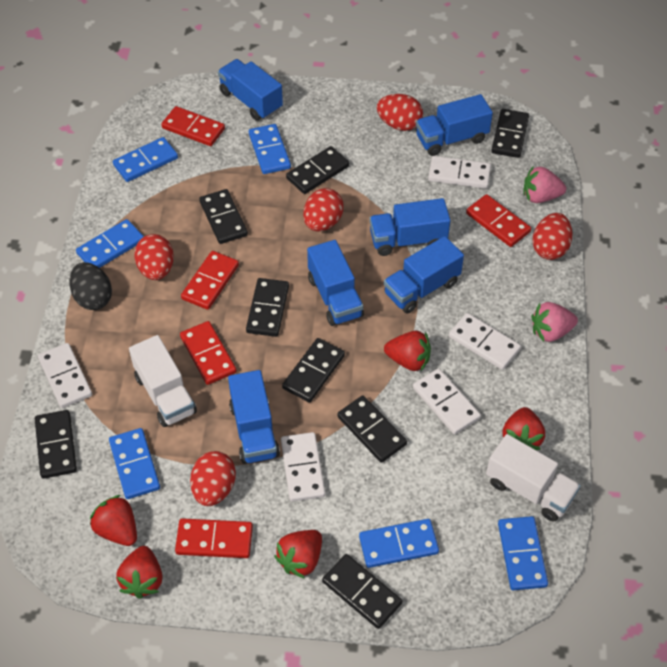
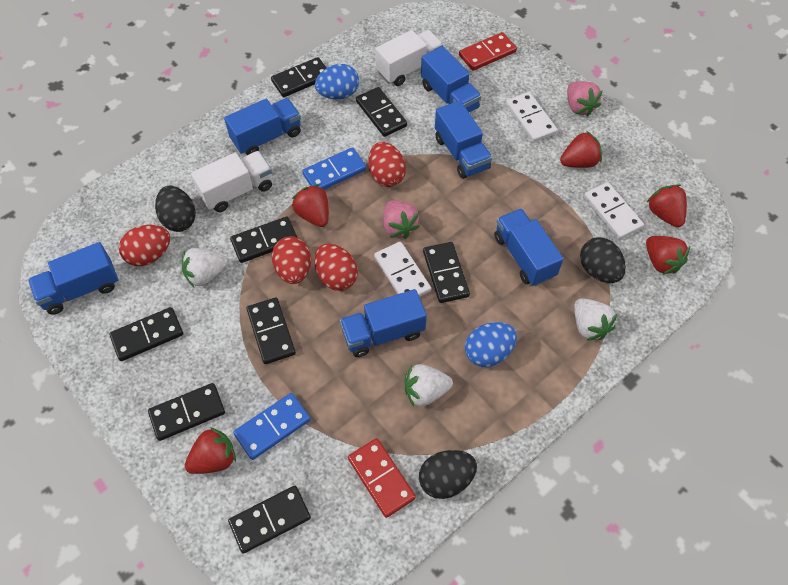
black egg: [69,262,112,310] = 1 -> [155,186,196,232] [419,450,477,499] [580,237,626,283] = 3
blue domino: [76,219,144,268] [109,428,160,499] [113,137,178,182] [249,124,291,174] [359,519,439,568] [498,516,548,590] = 6 -> [233,393,311,460] [302,147,367,190] = 2
blue egg: none = 0 -> [315,64,359,99] [465,322,517,367] = 2
red domino: [161,106,225,146] [175,518,253,558] [180,321,236,385] [181,251,239,310] [466,194,531,247] = 5 -> [348,438,416,518] [459,32,517,71] = 2
red egg: [134,234,174,280] [190,451,236,506] [303,188,344,231] [377,94,423,131] [532,213,573,260] = 5 -> [119,225,170,266] [272,236,311,284] [315,243,358,291] [368,142,406,187] = 4
white domino: [38,343,92,408] [281,432,325,502] [413,368,481,435] [428,156,491,189] [449,313,521,370] = 5 -> [374,242,431,297] [506,92,558,142] [584,182,644,239] = 3
white strawberry: none = 0 -> [182,248,227,287] [405,364,453,406] [574,298,617,341] = 3

